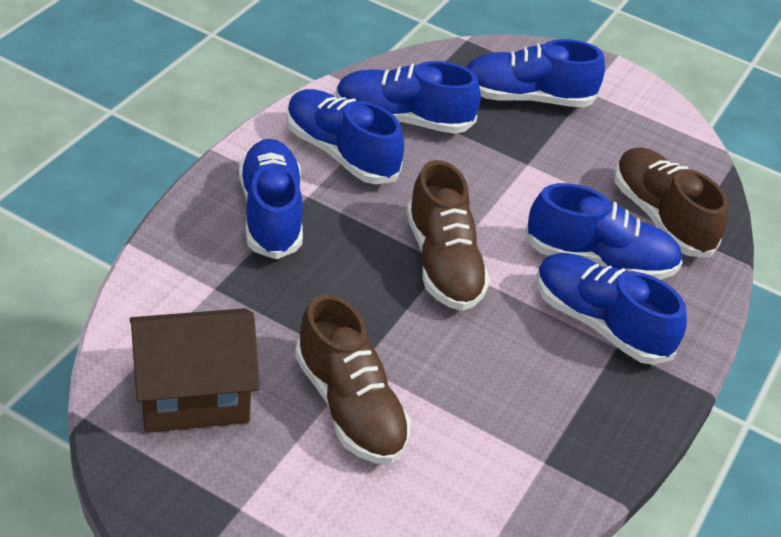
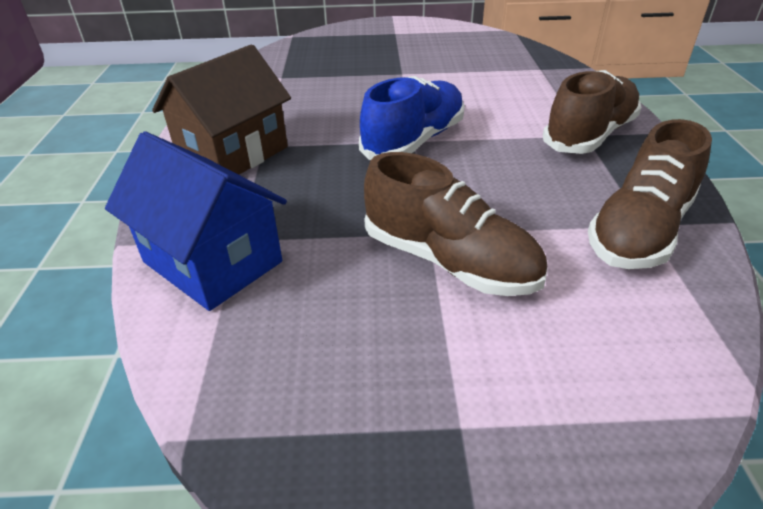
blue house: none = 0 -> [105,131,287,311] = 1
blue shoe: [239,139,303,259] [286,89,404,184] [336,61,481,134] [466,39,605,107] [525,183,683,280] [536,253,687,365] = 6 -> [359,76,465,160] = 1

